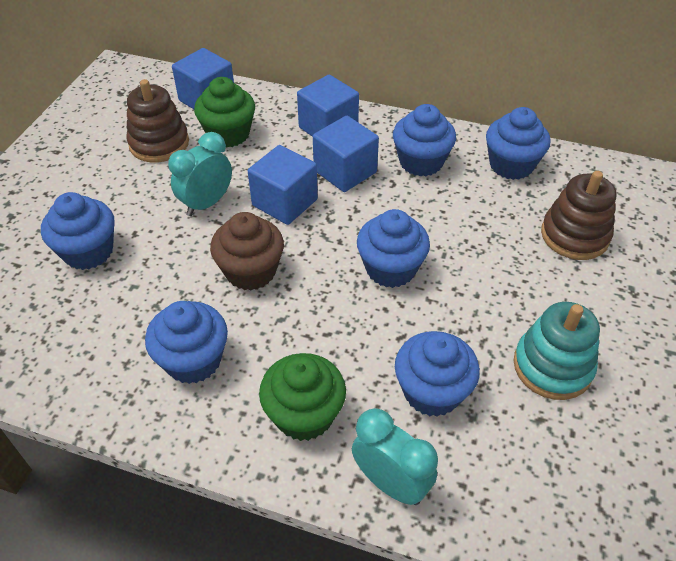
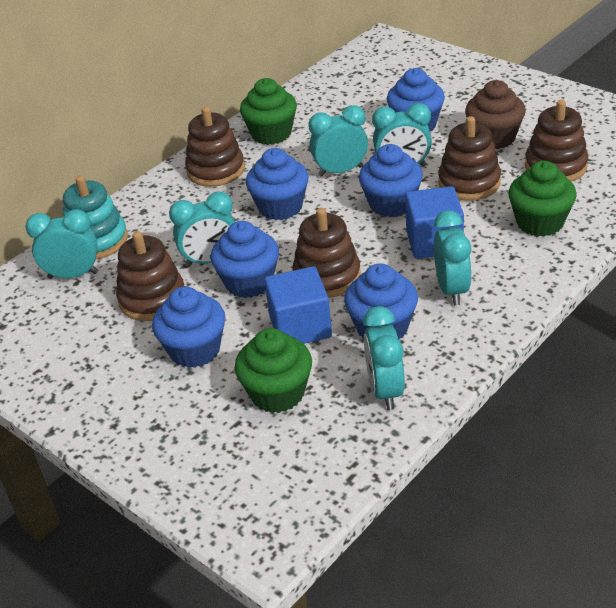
blue cube: [172,48,234,109] [248,145,318,225] [297,75,359,137] [313,116,379,192] = 4 -> [264,266,332,344] [405,186,464,259] = 2
brown stacking toy: [126,79,189,163] [541,171,617,260] = 2 -> [116,231,184,321] [185,106,245,187] [293,208,361,298] [438,116,501,201] [525,100,588,182] = 5
green cupcake: [194,77,255,147] [259,353,346,441] = 2 -> [235,328,312,413] [240,78,297,145] [508,161,577,237] = 3
turquoise clock: [168,132,232,216] [352,408,438,505] = 2 -> [26,209,98,279] [169,192,235,267] [308,105,368,177] [363,306,405,410] [372,103,432,166] [434,210,472,305] = 6

